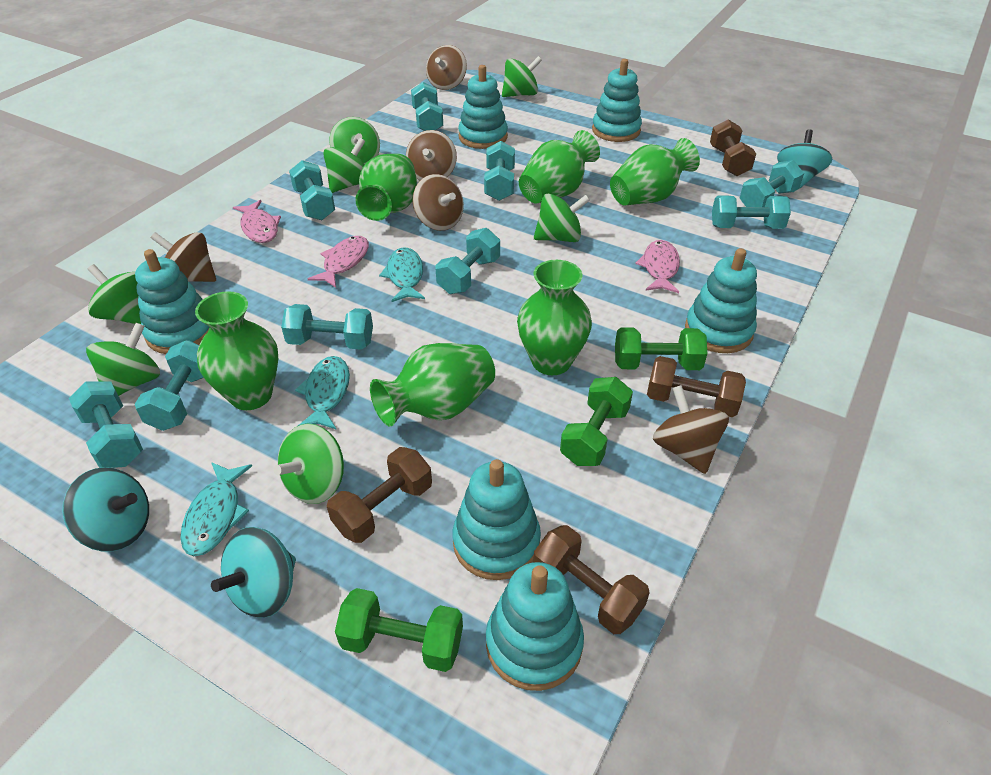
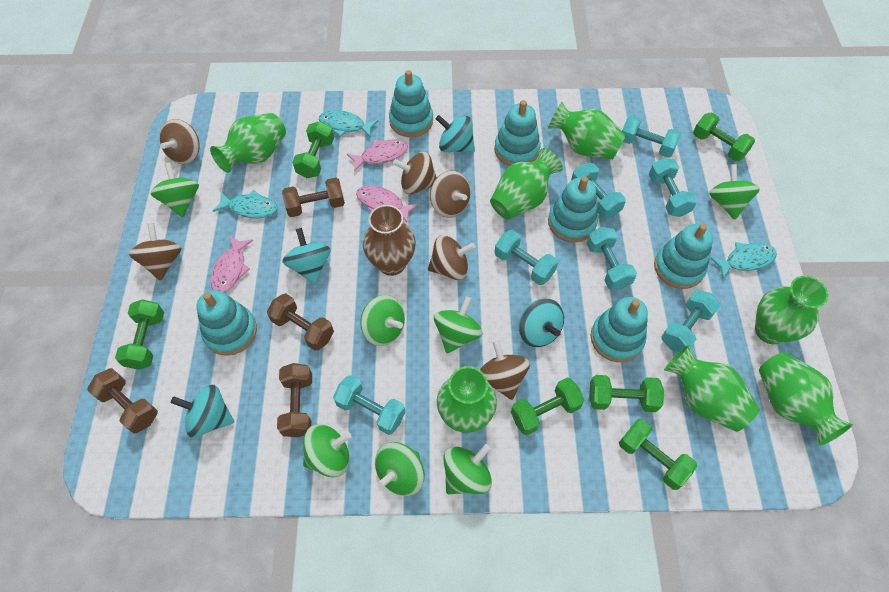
brown spinning top: [151,232,216,282] [406,130,457,180] [413,174,464,231] [426,45,467,90] [653,385,729,474] = 5 -> [129,223,181,281] [159,119,200,164] [393,152,437,194] [428,235,476,280] [430,171,471,217] [480,340,530,400] = 6
brown vase: none = 0 -> [363,205,416,276] = 1
green dumbbell: [335,588,463,672] [560,377,633,466] [615,327,707,370] = 3 -> [115,299,164,370] [292,121,334,178] [511,378,584,435] [589,375,664,412] [619,419,697,490] [693,113,755,161] = 6
green vase: [195,291,278,410] [355,154,417,221] [370,343,495,427] [517,260,592,375] [519,130,600,203] [610,138,700,205] = 6 -> [210,113,286,173] [437,366,497,433] [490,148,563,219] [548,102,626,159] [664,345,760,432] [755,276,829,344] [759,352,853,446] = 7
turquoise dumbbell: [69,381,143,468] [135,340,204,431] [281,304,373,350] [289,160,335,220] [411,82,443,131] [435,228,500,294] [484,141,515,201] [712,196,791,229] [740,160,804,207] = 9 -> [333,375,406,435] [495,230,558,285] [571,163,626,219] [586,227,637,290] [622,115,681,158] [649,158,697,217] [661,290,720,352] = 7
turquoise spinning top: [62,467,149,552] [211,527,296,618] [777,129,832,188] = 3 -> [171,385,234,438] [282,228,331,284] [436,115,475,152] [518,298,564,347] = 4

